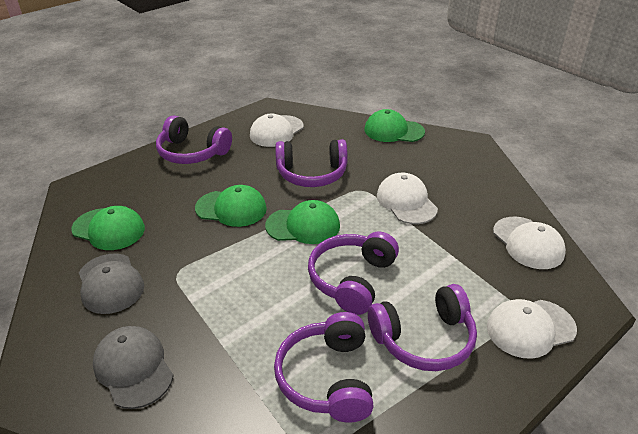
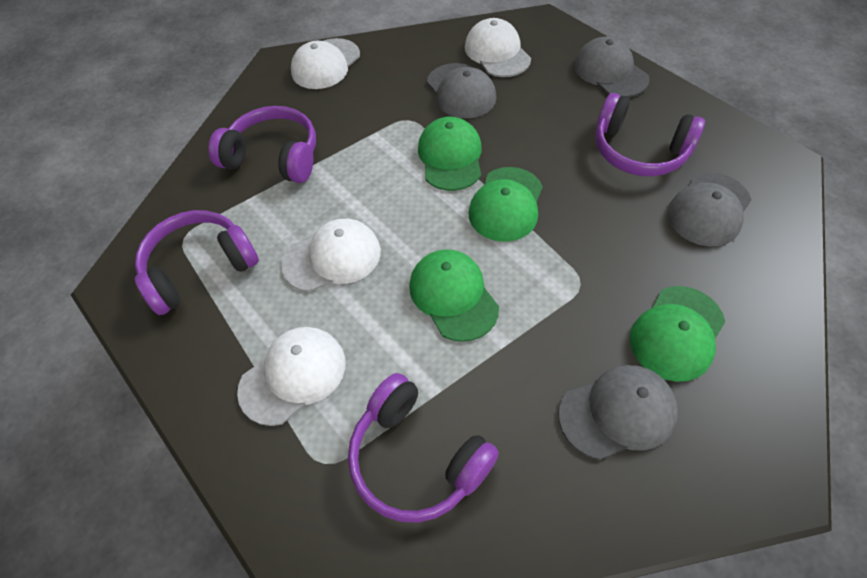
grey cap: [79,253,144,314] [93,326,174,409] = 2 -> [427,63,496,118] [558,365,678,460] [574,37,650,97] [668,172,751,246] = 4
purple headphones: [156,115,232,164] [274,312,374,423] [275,139,348,187] [308,232,399,315] [368,284,477,371] = 5 -> [135,210,259,315] [208,106,316,183] [348,373,499,523] [595,93,705,176] = 4

